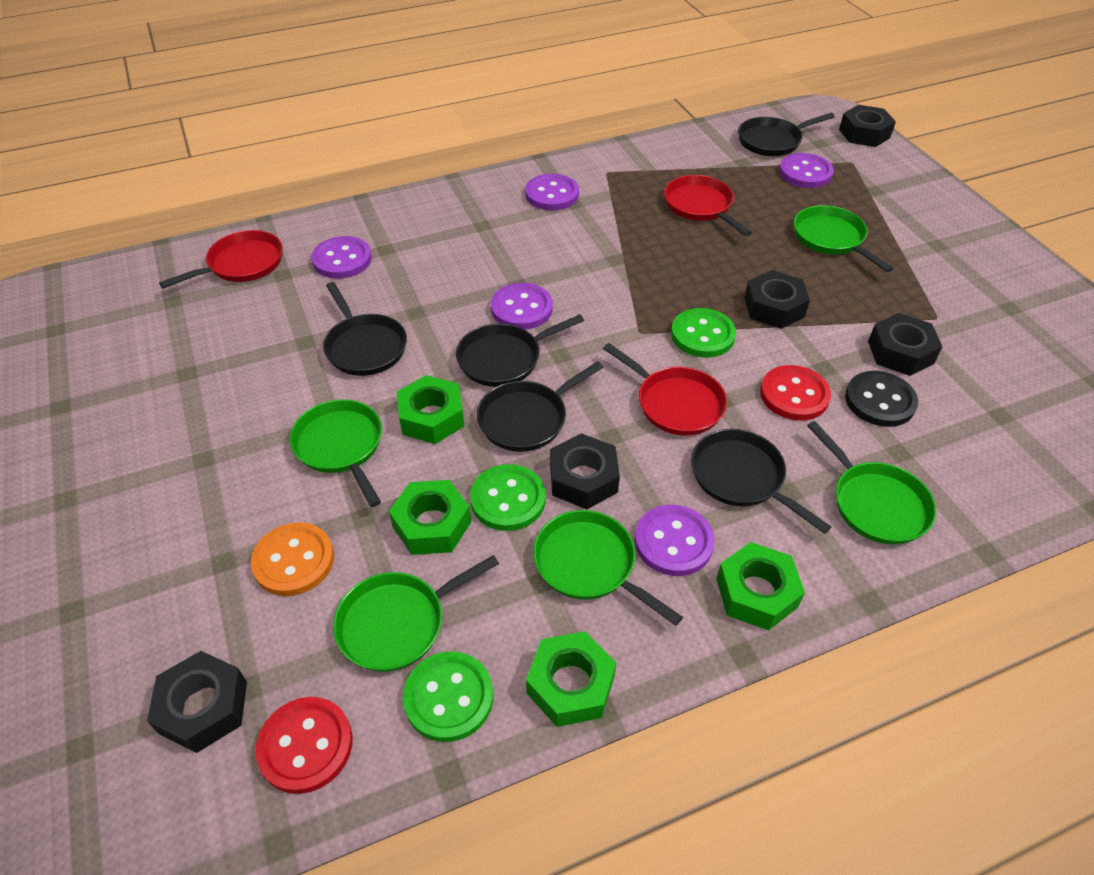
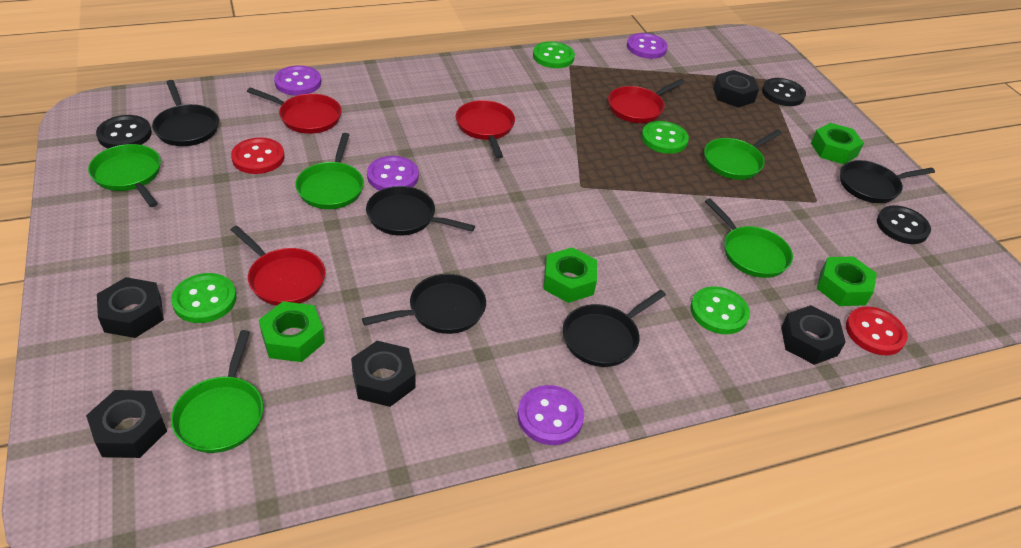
black button: [845,371,918,427] = 1 -> [96,115,152,149] [762,78,806,106] [877,205,931,244] = 3
green button: [403,652,493,742] [470,464,546,531] [671,308,736,358] = 3 -> [171,273,237,323] [533,41,575,68] [641,121,689,154] [690,286,750,334] = 4
orange button: [251,522,334,596] = 1 -> none = 0
purple button: [311,236,372,279] [491,283,553,330] [525,174,579,211] [635,505,715,576] [779,153,834,188] = 5 -> [274,65,321,96] [367,156,419,191] [518,385,584,445] [627,33,668,59] = 4
red pan: [159,230,283,288] [603,343,727,436] [664,175,752,236] = 3 -> [231,226,325,305] [247,87,342,134] [456,100,515,159] [608,79,685,123] = 4

